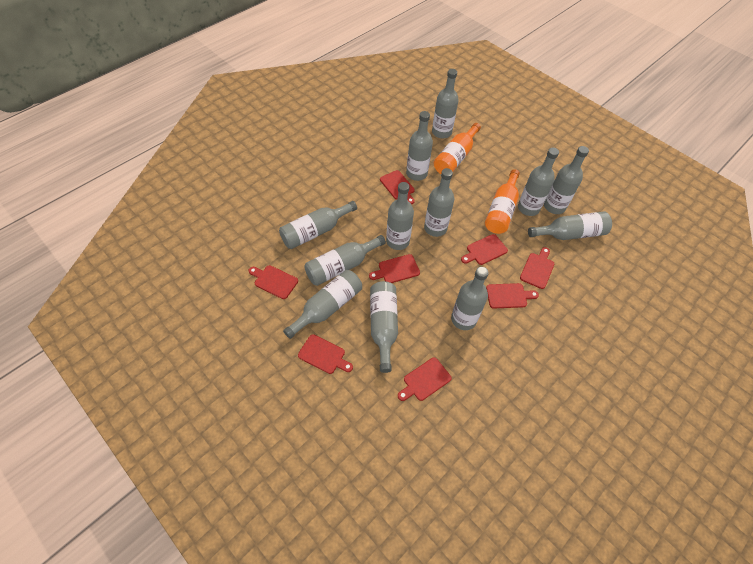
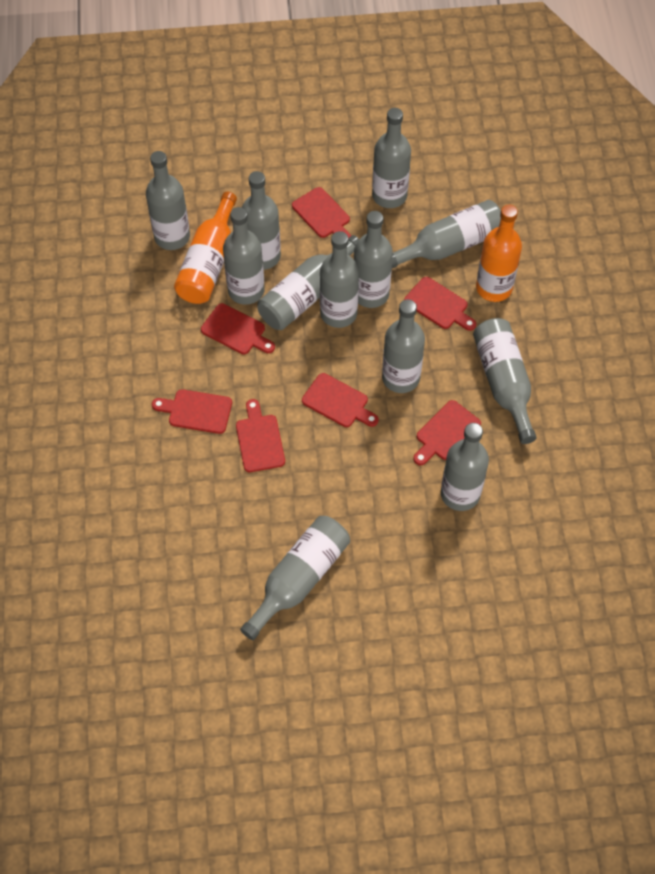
red cutting board: [249,265,298,299] [298,334,353,374] [369,254,420,283] [380,170,415,204] [398,358,452,401] [461,234,508,265] [486,283,539,308] [520,247,554,289] = 8 -> [152,389,232,434] [201,303,275,354] [236,399,285,472] [292,187,351,238] [302,373,379,427] [404,277,476,331] [413,400,481,465] = 7

